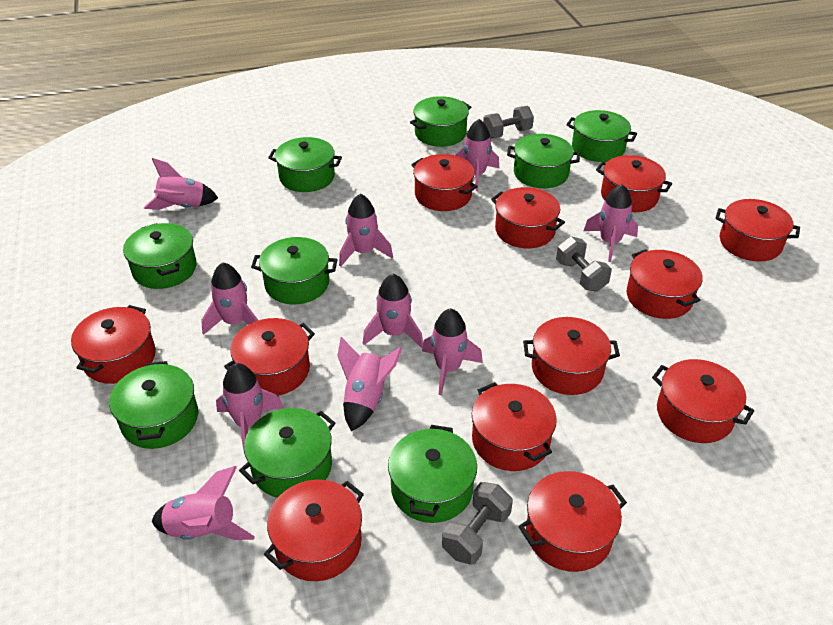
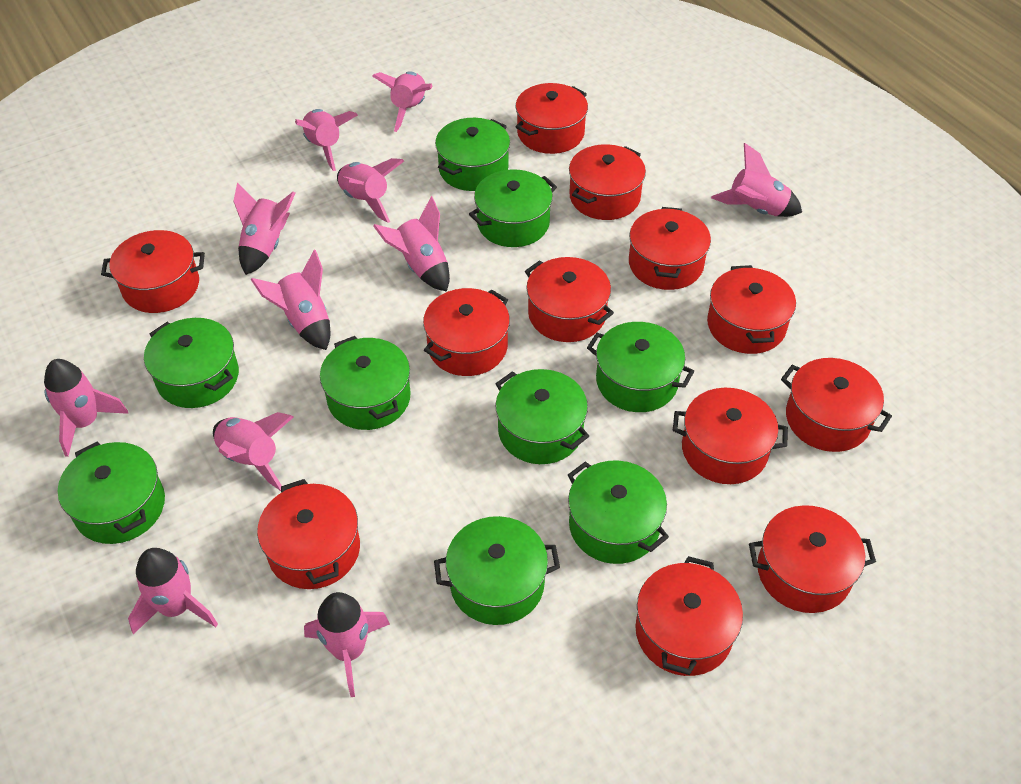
grey dumbbell: [442,482,513,565] [483,106,534,138] [556,236,612,292] = 3 -> none = 0
pink rocket: [144,158,218,210] [152,466,255,540] [201,262,258,335] [216,363,284,455] [337,337,402,431] [339,194,393,267] [363,274,423,348] [422,308,483,395] [455,119,499,191] [584,184,638,262] = 10 -> [44,359,128,457] [128,548,218,634] [213,412,293,491] [233,183,295,275] [251,250,330,350] [295,109,358,171] [304,592,390,697] [337,158,404,223] [372,71,433,132] [373,196,450,292] [711,143,802,217] = 11

